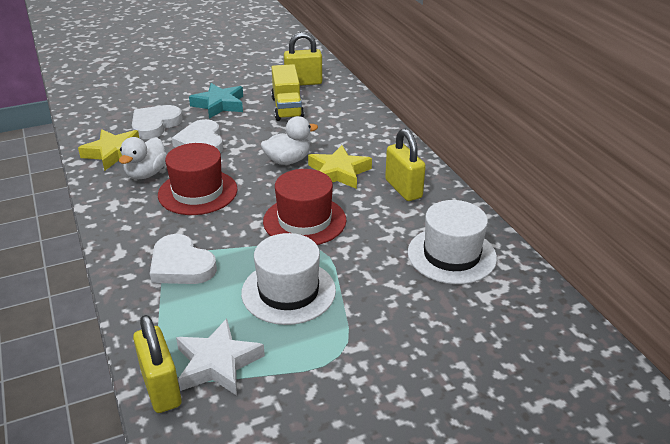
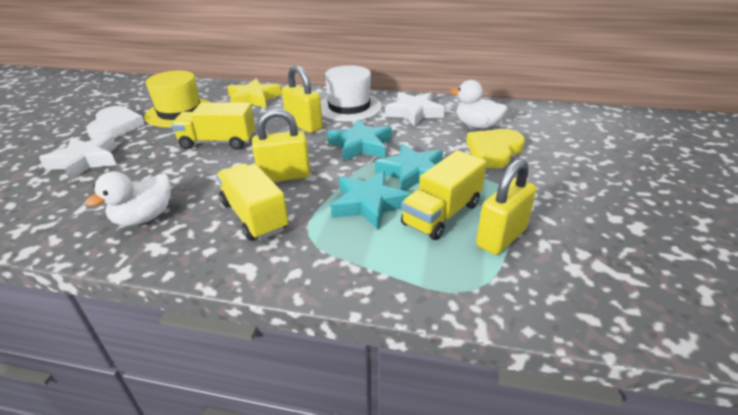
red hat: [158,143,237,215] [263,169,346,245] = 2 -> none = 0
turquoise star: [189,83,243,119] = 1 -> [327,119,392,161] [331,171,411,230] [375,143,443,191] = 3
white hat: [241,233,336,325] [407,200,497,284] = 2 -> [321,65,382,121] = 1
white heart: [132,105,183,139] [150,234,217,284] [172,119,223,153] = 3 -> [86,106,145,140] = 1
white star: [176,319,265,396] = 1 -> [39,135,117,181] [385,92,445,127] = 2
yellow hat: none = 0 -> [144,71,210,127] = 1
yellow heart: none = 0 -> [466,129,525,168] = 1
yellow star: [78,129,139,171] [308,145,372,189] = 2 -> [227,78,282,108] = 1
yellow truck: [271,64,304,121] = 1 -> [171,102,255,150] [216,164,288,240] [401,150,487,240] = 3

